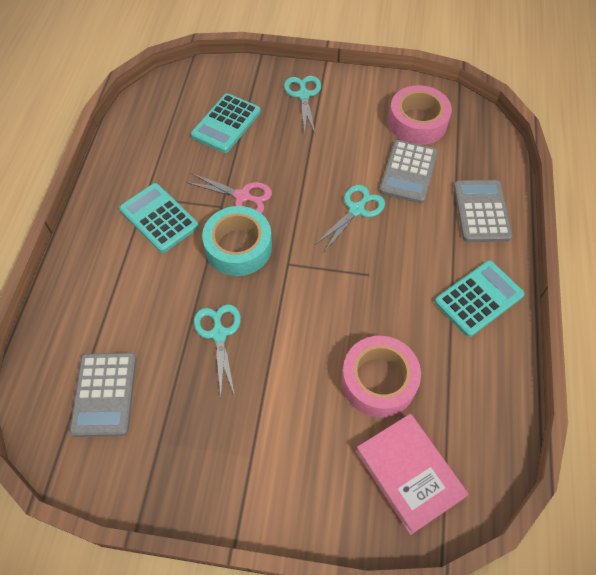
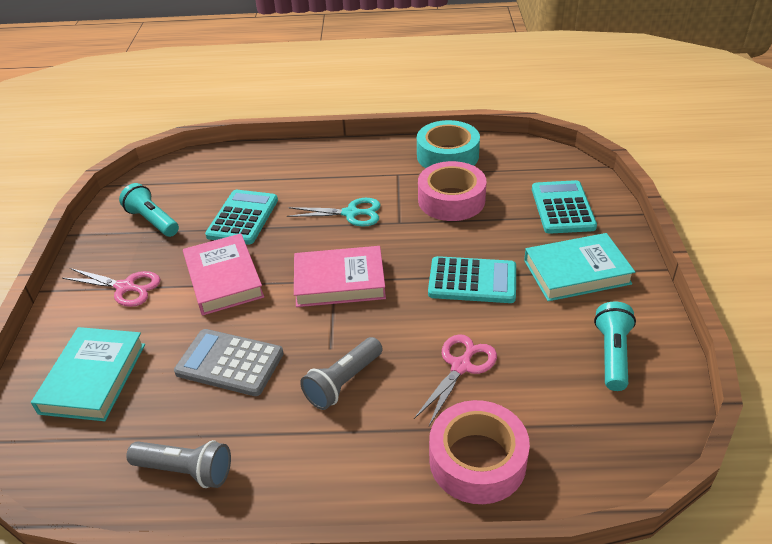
grey calculator: [69,353,137,437] [379,140,438,204] [454,180,512,242] = 3 -> [174,329,284,396] = 1
grey flashlight: none = 0 -> [126,440,231,488] [300,337,383,410] = 2
pink book: [356,414,469,535] = 1 -> [183,233,264,315] [294,246,386,307] = 2
pink scissors: [186,173,272,214] = 1 -> [62,268,161,307] [414,334,497,426] = 2
turquoise book: none = 0 -> [31,327,145,421] [524,233,635,301] = 2
turquoise flashlight: none = 0 -> [119,183,179,237] [594,301,636,391] = 2
turquoise scissors: [194,304,241,396] [284,76,321,135] [315,185,385,252] = 3 -> [287,198,381,227] = 1

